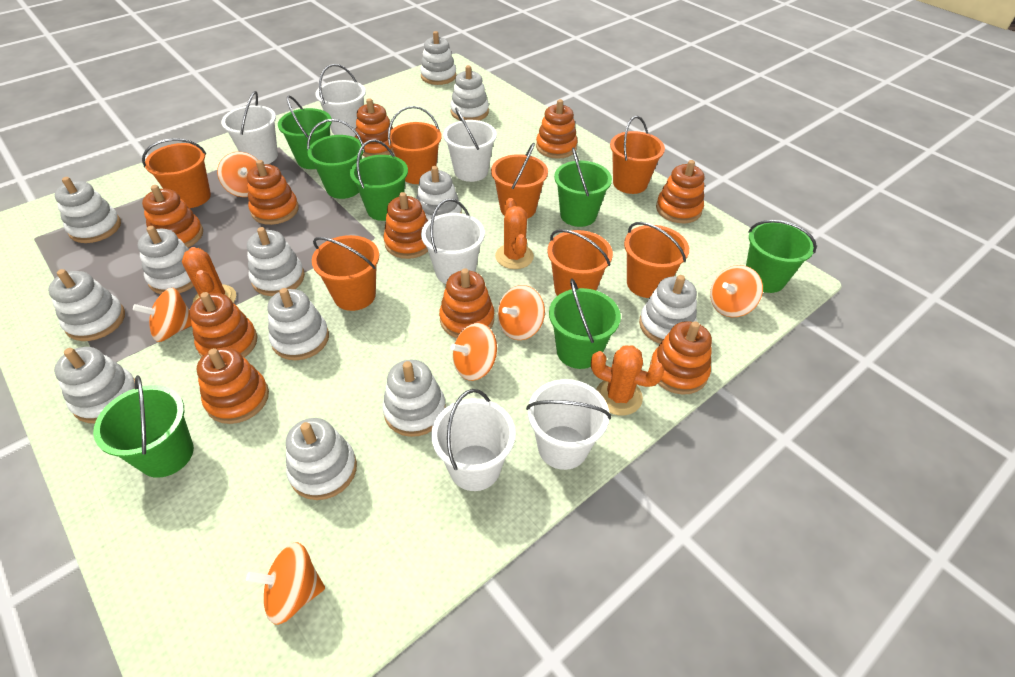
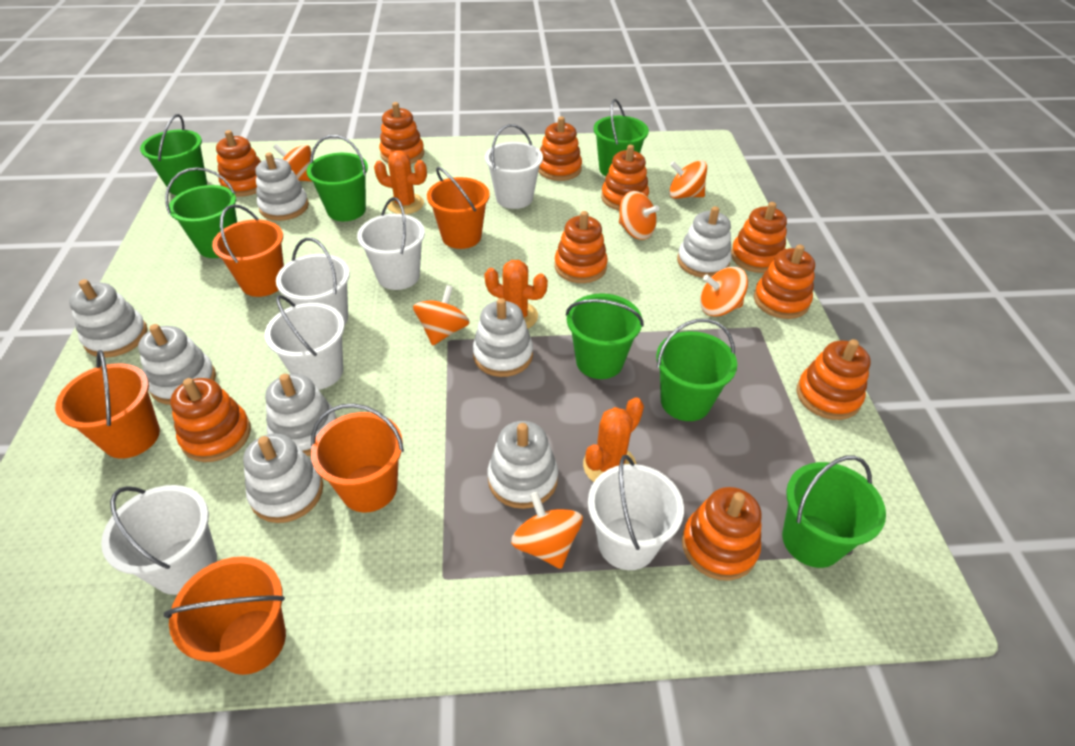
orange bucket: [142,138,211,208] [312,235,379,311] [387,106,442,184] [491,143,548,219] [547,229,613,296] [610,116,665,194] [624,222,689,298] = 7 -> [55,350,160,459] [164,557,286,675] [212,204,284,297] [311,403,404,512] [427,167,490,249] = 5
white stacking toy: [48,269,125,341] [54,347,135,423] [55,177,121,243] [138,226,194,294] [247,227,305,296] [268,288,329,360] [286,418,357,500] [382,360,446,437] [416,166,462,221] [420,31,456,85] [450,65,489,120] [639,275,697,344] = 12 -> [69,279,148,358] [138,324,216,405] [243,434,323,523] [255,153,309,221] [265,374,337,456] [473,298,533,377] [488,421,558,509] [677,206,732,278] = 8

